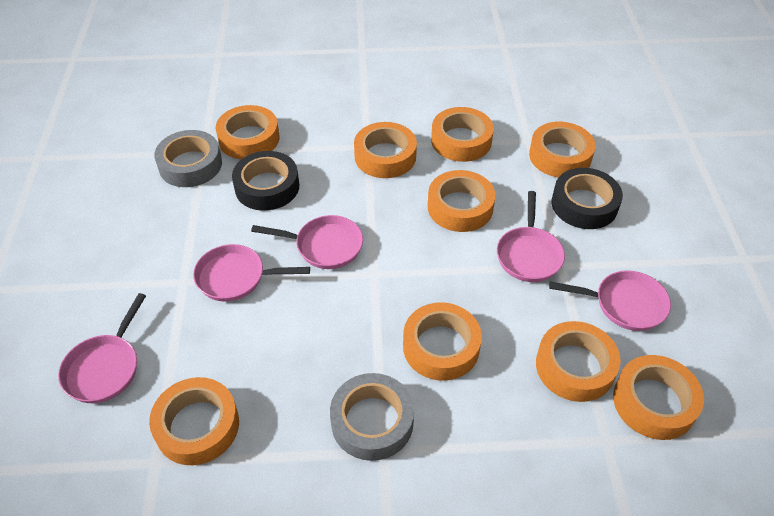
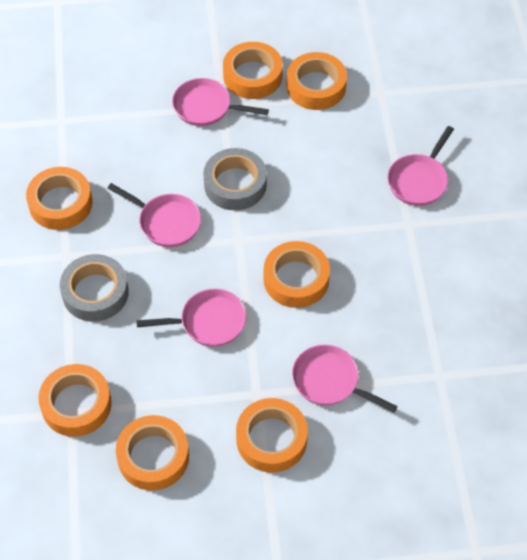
black tape: [232,151,299,211] [552,168,623,229] = 2 -> none = 0
orange tape: [149,377,239,465] [216,105,279,159] [354,122,417,178] [403,302,482,381] [428,170,496,232] [431,107,494,162] [529,122,596,177] [536,321,621,402] [613,355,704,440] = 9 -> [26,167,93,230] [38,364,112,437] [116,415,189,491] [223,42,283,99] [236,398,308,472] [264,241,330,308] [287,52,347,110] = 7

